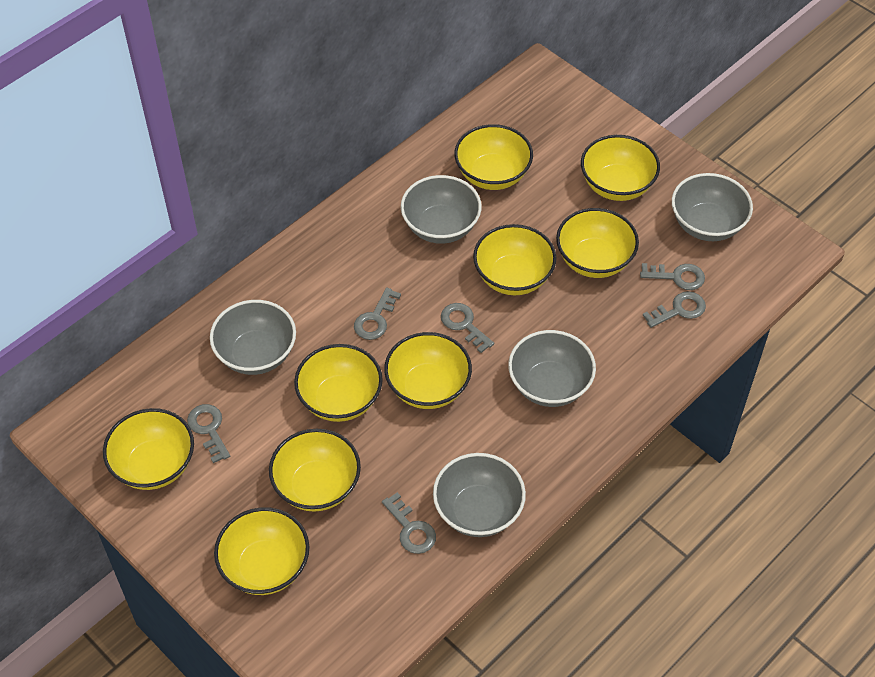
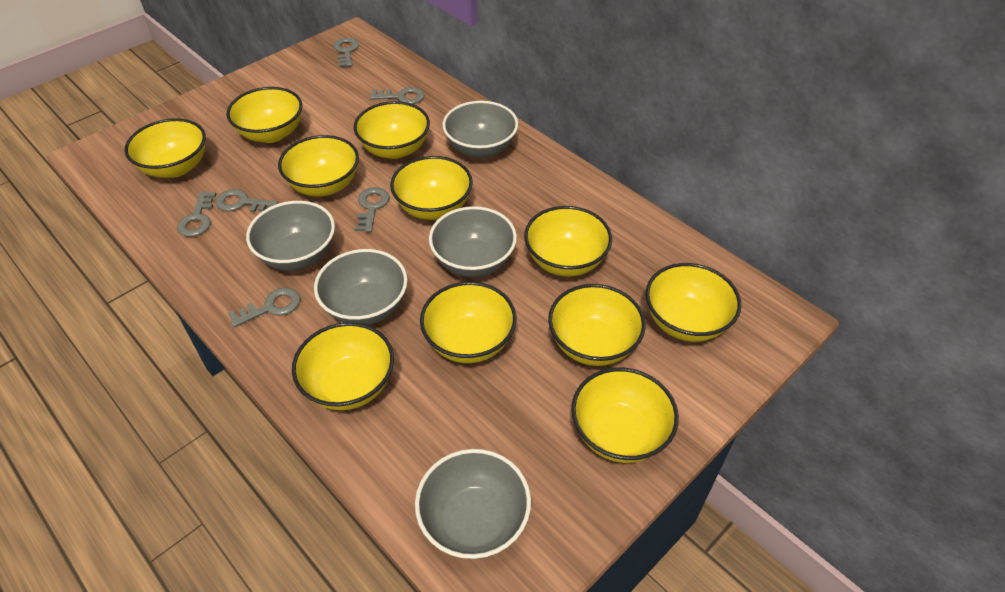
yellow bowl: [103,408,194,490] [214,507,310,595] [269,429,361,512] [294,344,383,422] [384,332,472,409] [454,124,533,190] [473,224,556,295] [556,208,639,278] [581,135,660,201] = 9 -> [124,118,206,178] [227,87,302,143] [278,135,359,196] [292,322,394,410] [354,101,430,159] [390,156,473,220] [420,282,517,363] [524,206,612,276] [548,284,646,366] [571,367,679,463] [646,263,741,342] = 11

